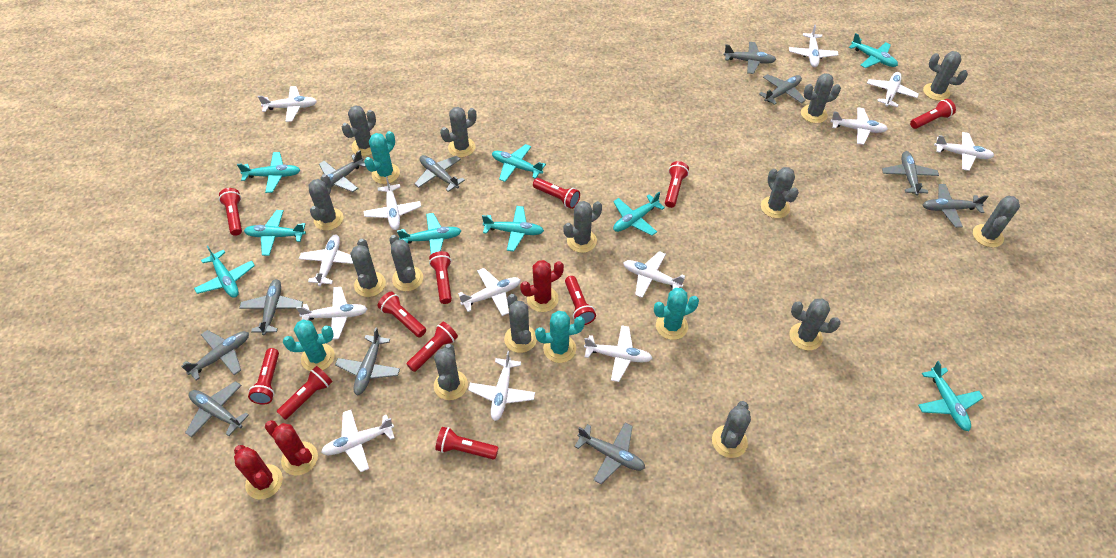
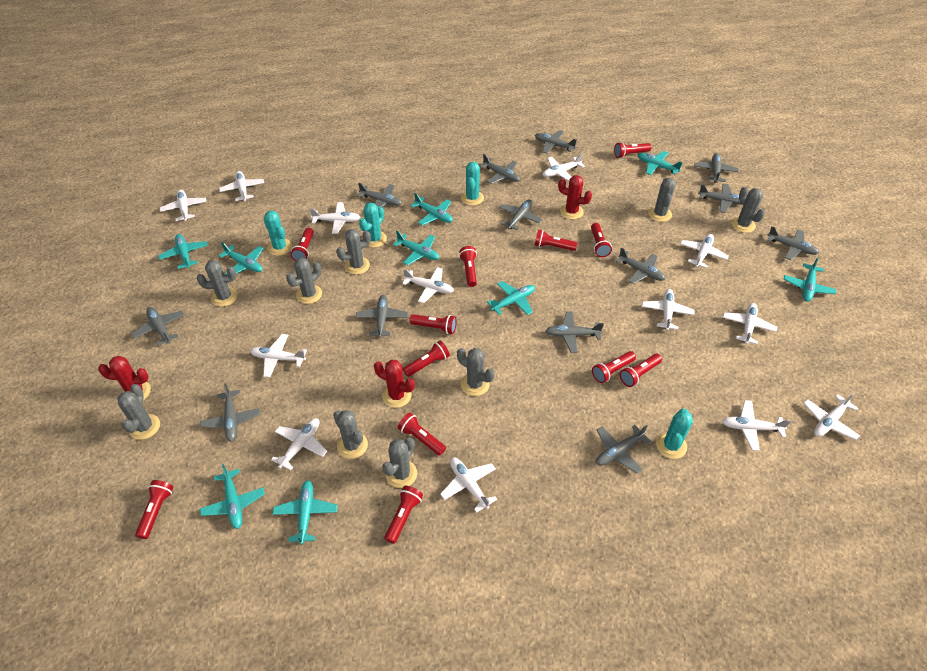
grey cactus: [309,174,343,231] [342,105,376,156] [350,239,386,297] [389,235,423,291] [434,344,468,400] [440,107,476,157] [504,294,537,353] [564,201,602,253] [712,401,751,458] [761,167,799,218] [790,298,841,350] [801,73,841,123] [923,51,968,101] [973,196,1020,247] = 14 -> [117,384,160,440] [197,260,238,307] [286,257,322,304] [333,410,368,459] [336,229,371,275] [382,437,417,488] [457,348,495,396] [648,178,676,222] [731,187,765,233] = 9
grey plane: [181,330,249,380] [185,381,249,438] [239,279,303,335] [319,150,366,192] [335,328,400,395] [415,155,465,192] [574,423,645,484] [724,42,776,74] [759,74,806,105] [882,151,939,196] [923,184,989,228] = 11 -> [132,307,185,346] [200,383,260,442] [356,295,408,338] [357,183,402,207] [479,154,520,184] [499,199,542,230] [535,130,577,154] [545,311,604,353] [596,425,651,474] [616,248,665,284] [694,153,739,183] [698,184,742,213] [767,226,819,260] = 13
red flashlight: [219,188,242,236] [248,348,279,405] [277,366,333,420] [378,292,426,337] [407,322,458,372] [429,251,452,304] [435,427,499,460] [533,178,580,209] [565,276,596,325] [665,161,689,208] [910,99,956,129] = 11 -> [135,480,173,539] [290,228,314,261] [385,486,423,544] [398,413,446,456] [403,341,450,377] [410,314,457,334] [459,246,477,287] [534,230,577,251] [591,223,612,257] [592,351,636,383] [614,142,652,158] [620,354,662,387] = 12

